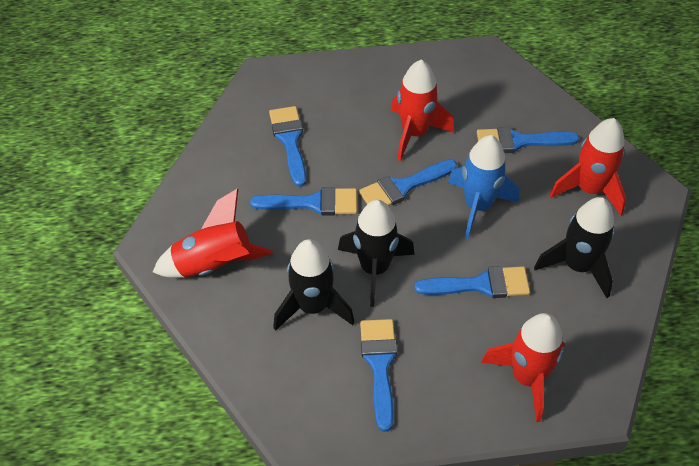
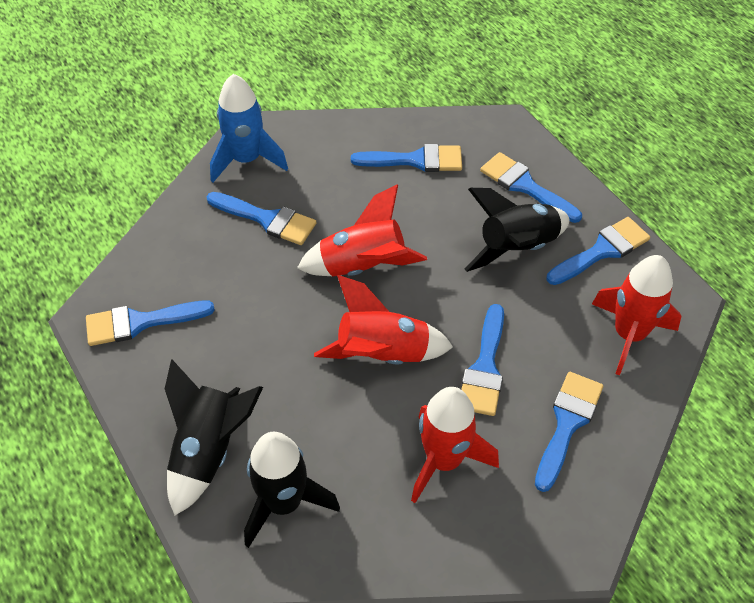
blue brush: [250,187,357,215] [269,106,306,187] [359,159,457,206] [360,319,397,432] [414,266,530,298] [477,127,579,153] = 6 -> [86,301,215,346] [207,192,316,245] [351,144,462,172] [461,304,504,416] [480,152,582,223] [535,372,603,492] [547,217,650,285] = 7

